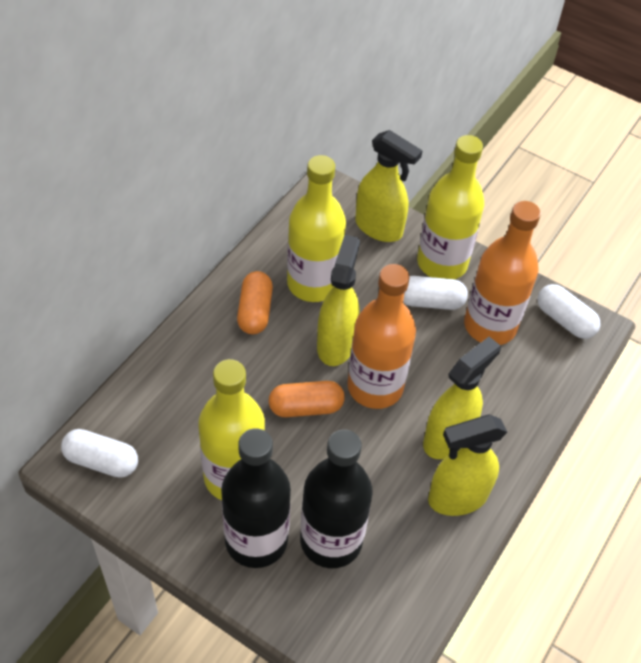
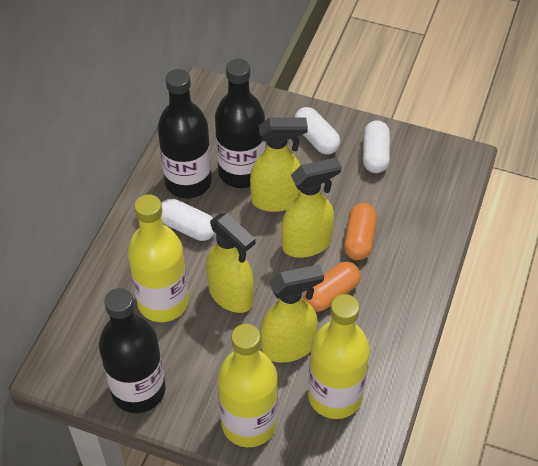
black bottle: [221,428,291,568] [300,429,373,568] = 2 -> [99,288,166,413] [158,69,212,198] [215,59,265,188] = 3
orange bottle: [347,264,416,409] [464,201,541,345] = 2 -> none = 0

